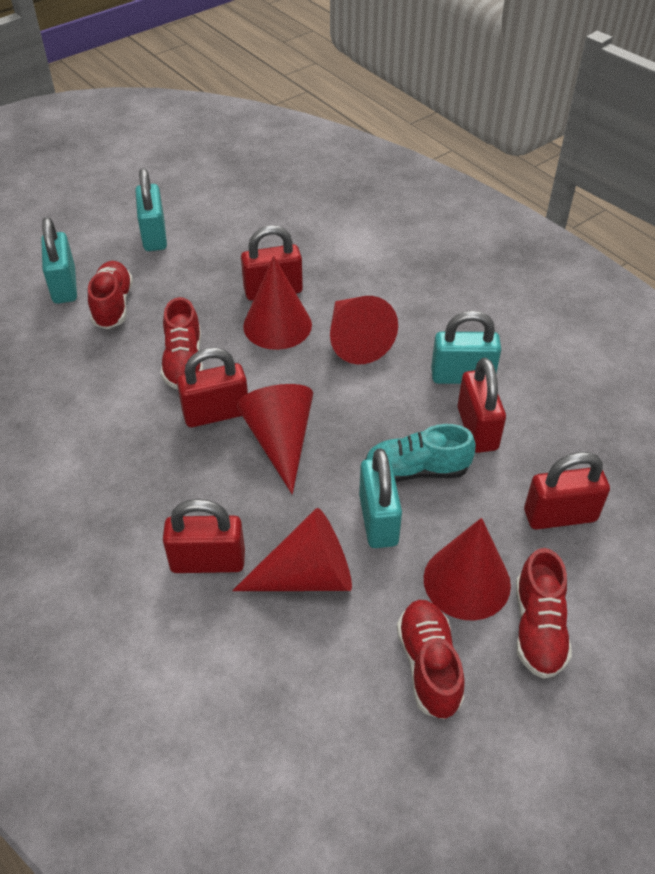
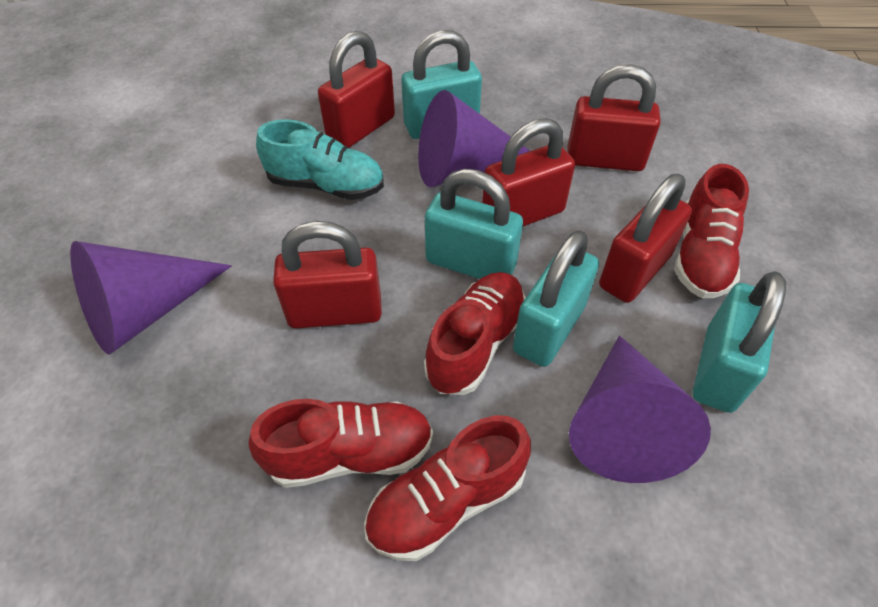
purple cone: none = 0 -> [70,241,232,355] [418,90,530,187] [569,336,711,483] = 3
red cone: [232,508,352,591] [237,384,313,494] [243,256,312,350] [330,296,398,364] [424,518,511,620] = 5 -> none = 0

